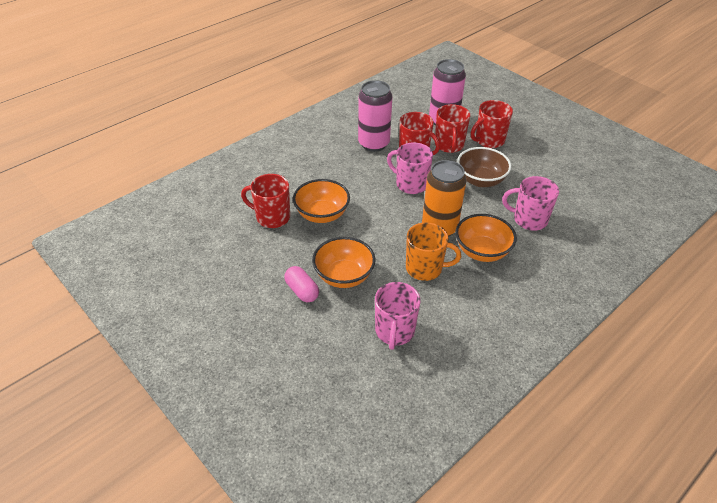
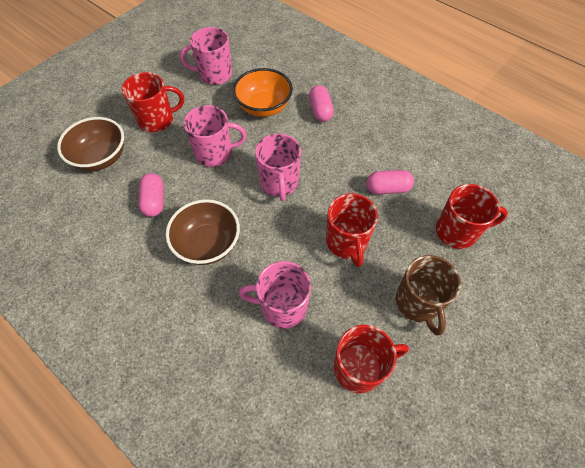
brown bowl: [457,147,511,187] = 1 -> [57,117,124,171] [166,199,240,265] = 2
brown mug: none = 0 -> [396,255,461,335] = 1
orange bowl: [293,179,350,223] [312,237,376,288] [455,214,517,262] = 3 -> [233,68,293,117] = 1
orange can: [422,160,467,237] = 1 -> none = 0
orange mug: [406,222,461,281] = 1 -> none = 0
pink can: [358,80,392,152] [429,59,466,126] = 2 -> none = 0
pink capsule: [284,266,319,303] = 1 -> [139,173,164,217] [309,85,334,122] [366,170,414,194] = 3
pink mug: [375,282,420,350] [387,142,433,194] [502,176,559,231] = 3 -> [180,27,232,85] [184,105,246,167] [239,261,311,329] [255,134,301,201] = 4

